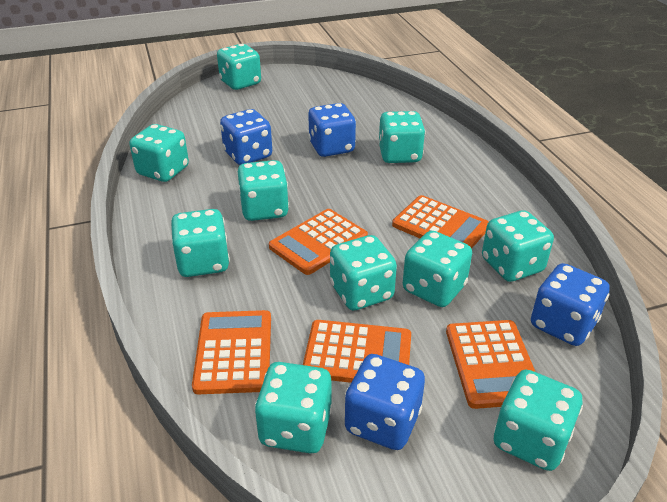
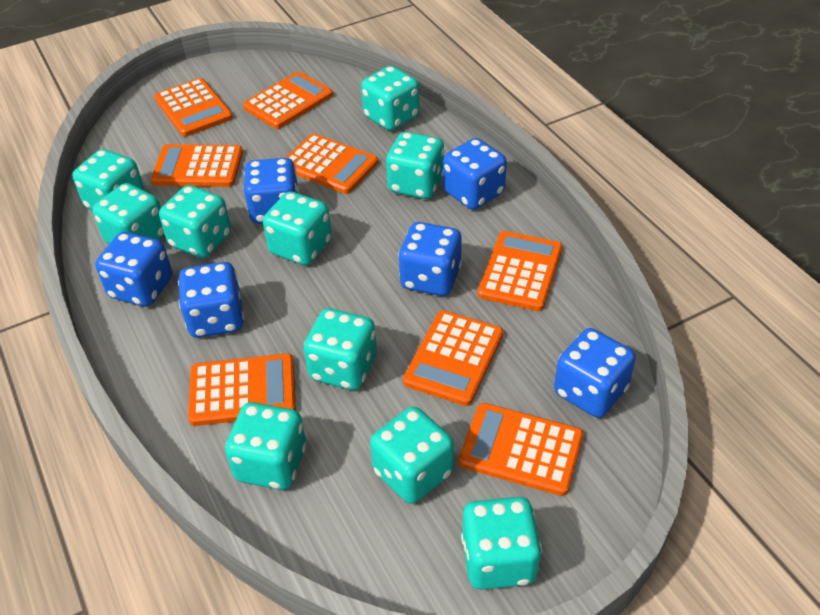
blue dice: [220,109,272,165] [308,103,356,157] [345,354,425,450] [531,263,610,346] = 4 -> [96,232,172,307] [178,262,244,338] [244,158,299,224] [398,222,462,296] [443,138,507,210] [554,328,636,418] = 6
orange calculator: [192,310,271,394] [269,209,368,275] [303,320,411,383] [392,195,489,249] [446,320,535,409] = 5 -> [151,144,243,187] [154,78,233,137] [188,354,296,426] [243,71,333,129] [286,133,378,194] [403,310,503,406] [458,403,584,496] [478,231,562,311] = 8

